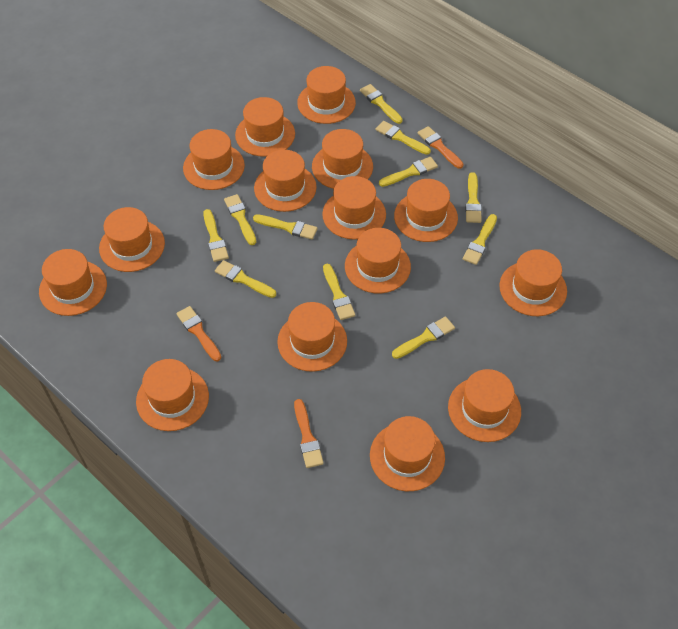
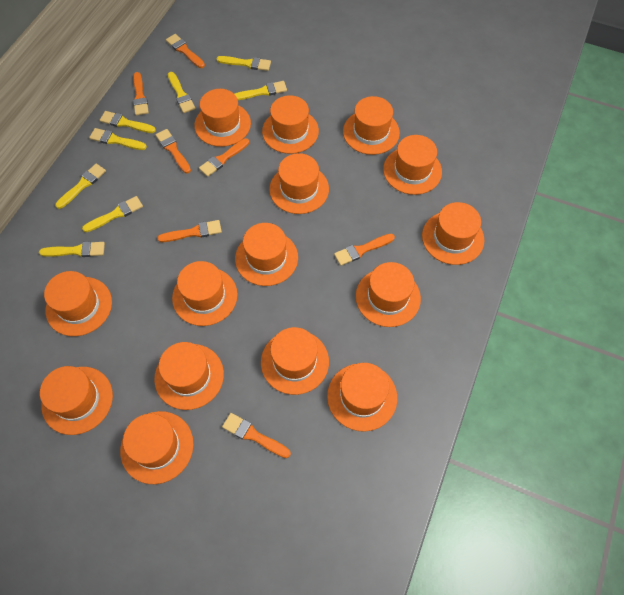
orange brush: [176,306,221,361] [294,399,324,468] [418,126,463,169] = 3 -> [133,72,149,116] [155,129,191,174] [157,220,222,242] [166,34,205,68] [199,138,249,177] [222,413,291,458] [334,234,395,266] = 7
yellow brush: [203,209,229,262] [215,260,276,298] [224,194,256,245] [253,214,318,240] [323,264,355,320] [360,84,403,124] [375,121,431,155] [379,157,438,187] [392,316,455,359] [463,214,497,265] [465,172,482,223] = 11 -> [39,242,105,257] [55,164,106,209] [82,196,143,232] [89,128,147,150] [100,111,156,133] [168,72,195,113] [217,56,271,71] [234,81,287,100] = 8

